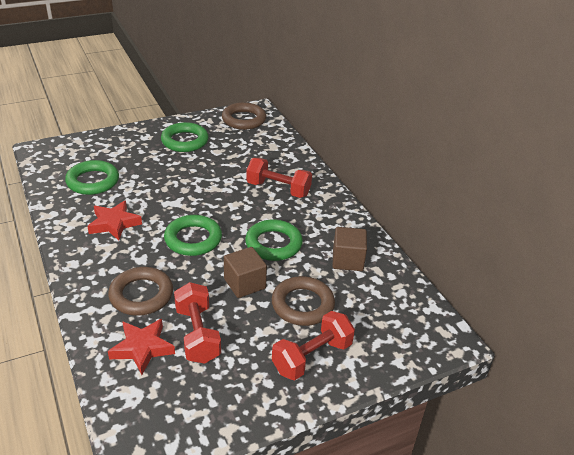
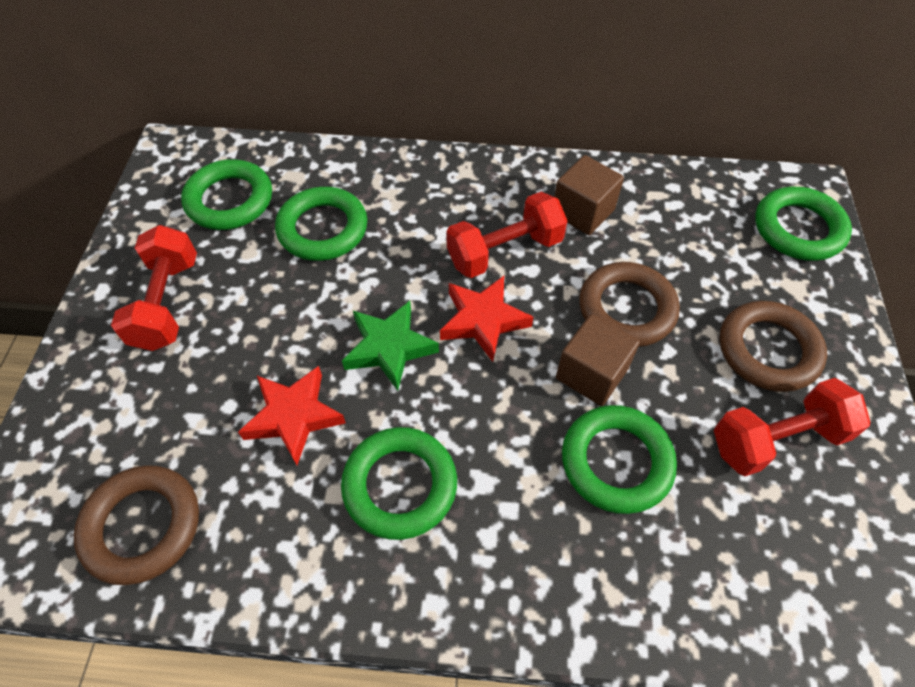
green ring: [65,160,119,195] [161,122,209,152] [164,215,222,256] [245,219,303,261] = 4 -> [181,159,272,230] [275,187,367,261] [341,427,457,540] [562,405,677,514] [755,187,852,261] = 5
green star: none = 0 -> [342,301,439,391] = 1

